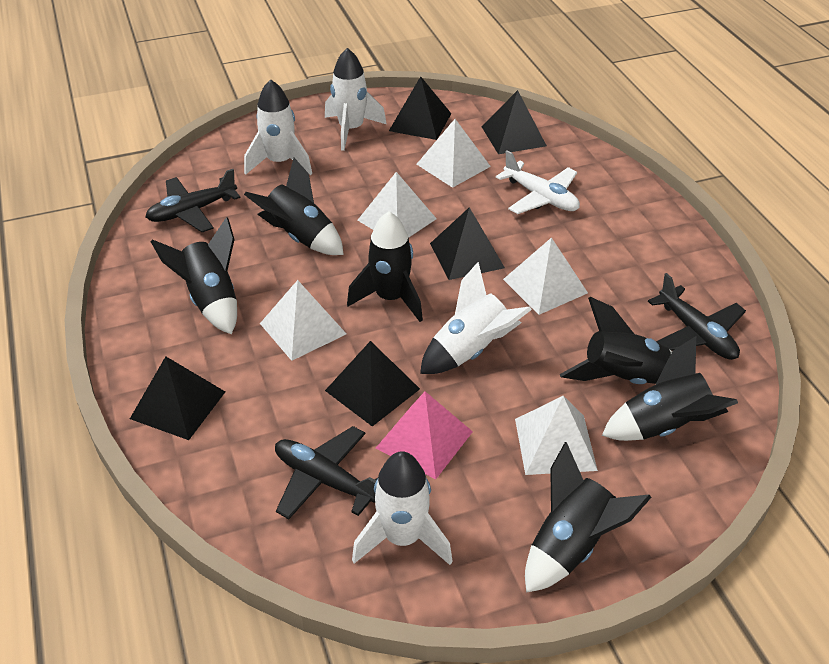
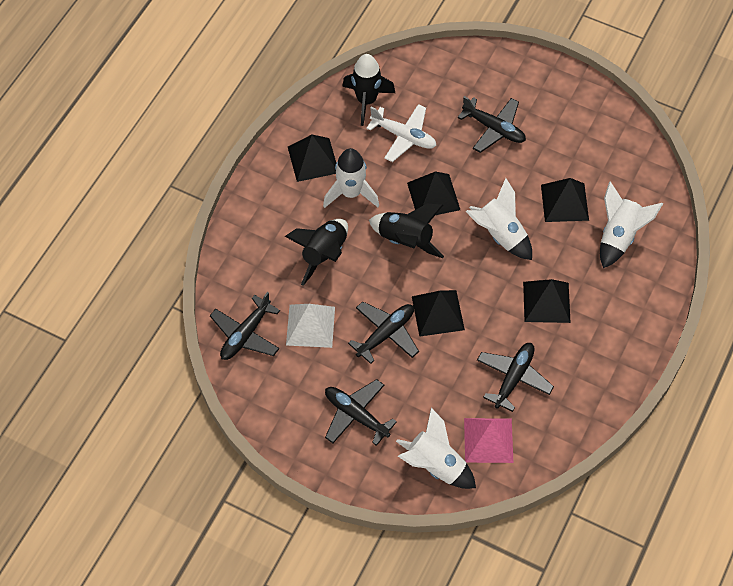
black plane: [145,169,241,232] [275,426,378,519] [648,273,746,360] = 3 -> [210,292,280,360] [325,379,397,446] [348,302,419,364] [458,96,526,153] [477,343,554,412] = 5
black rocket: [151,217,237,334] [244,158,344,255] [347,211,423,322] [525,442,652,593] [560,297,672,384] [602,336,738,441] = 6 -> [285,219,348,286] [342,54,395,126] [369,204,444,258] = 3
white pyramid: [260,280,346,361] [358,172,437,238] [417,119,491,188] [503,237,588,315] [515,396,598,475] = 5 -> [286,304,335,348] = 1

